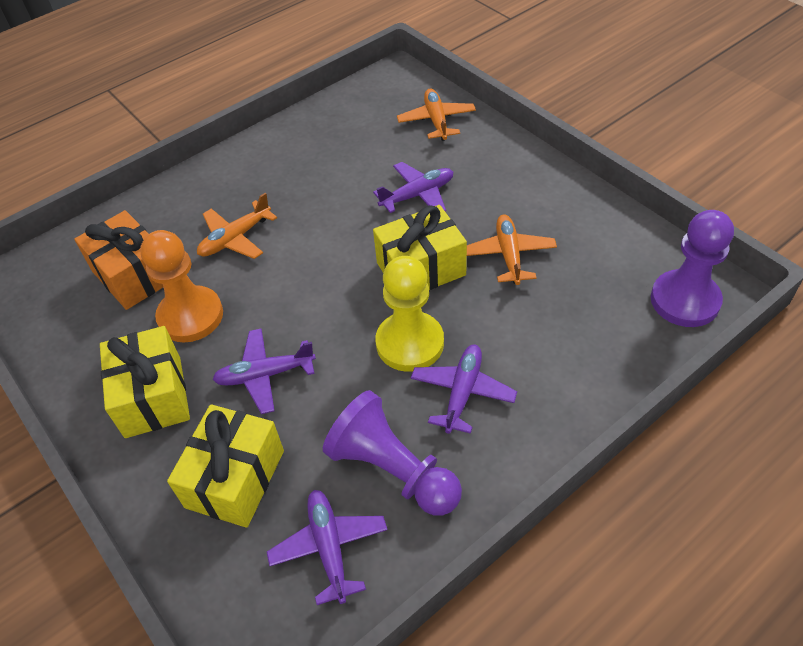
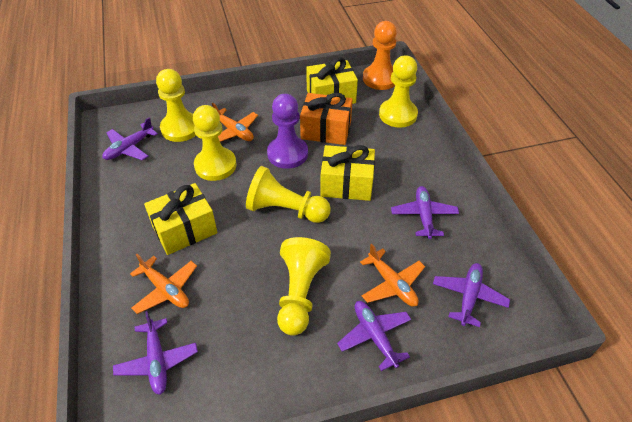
purple pawn: [323,390,462,516] [651,210,734,327] = 2 -> [267,94,308,169] = 1
purple plane: [212,329,316,414] [267,490,388,605] [373,162,453,213] [411,345,517,434] = 4 -> [102,117,158,160] [113,311,198,395] [337,301,411,371] [391,186,459,239] [433,263,510,327] = 5
yellow pawn: [375,256,444,372] = 1 -> [156,69,196,142] [193,105,237,181] [246,166,331,223] [277,237,331,336] [379,55,418,128] = 5

